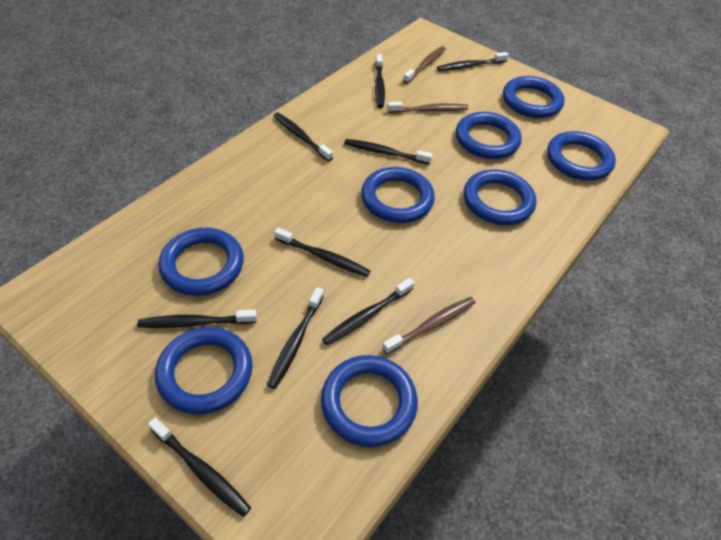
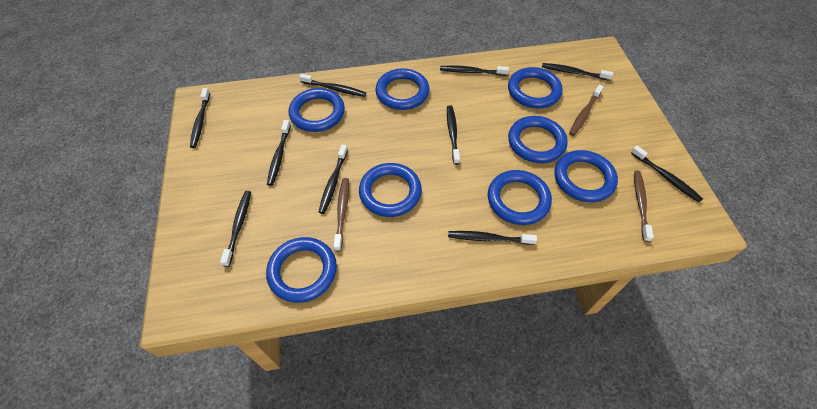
black toothbrush: [137,310,257,328] [148,418,251,517] [267,287,324,389] [273,113,333,162] [274,228,370,277] [322,278,414,345] [344,139,433,165] [375,54,385,108] [437,52,509,71] = 9 -> [190,88,210,148] [220,191,251,267] [267,120,291,186] [299,74,366,97] [319,145,348,214] [440,65,509,76] [447,105,460,165] [448,231,537,245] [542,63,613,81] [631,146,703,203] = 10

